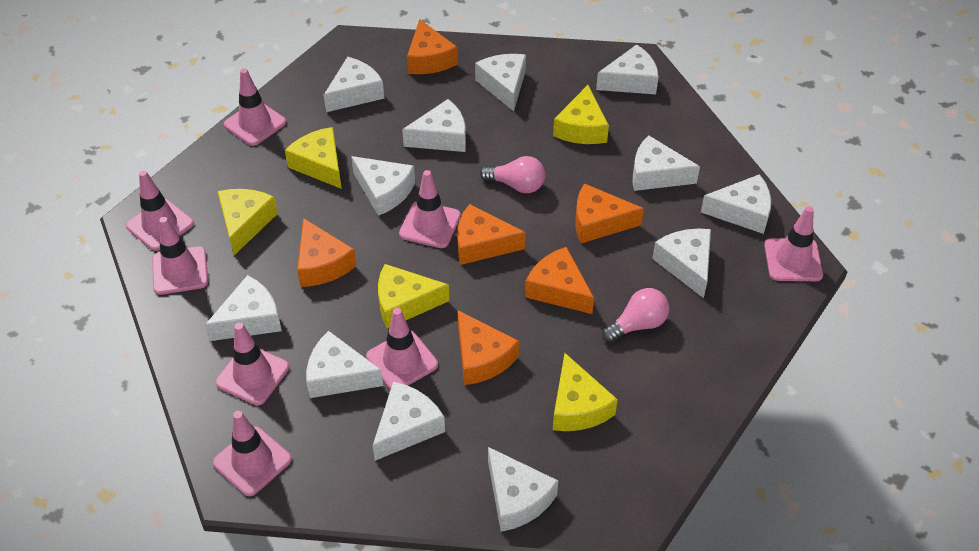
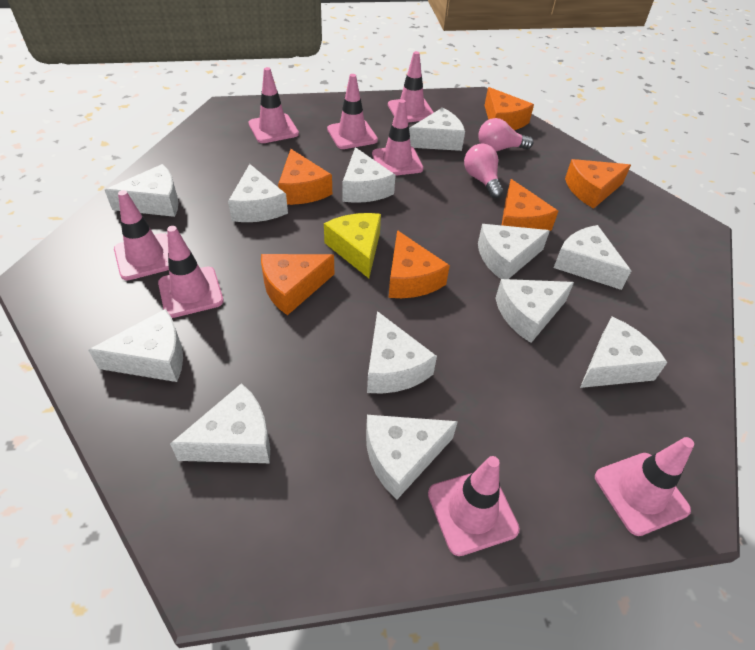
yellow cheese: [218,189,278,255] [285,127,342,189] [378,264,450,329] [553,85,609,144] [553,353,618,431] = 5 -> [324,213,381,278] = 1

